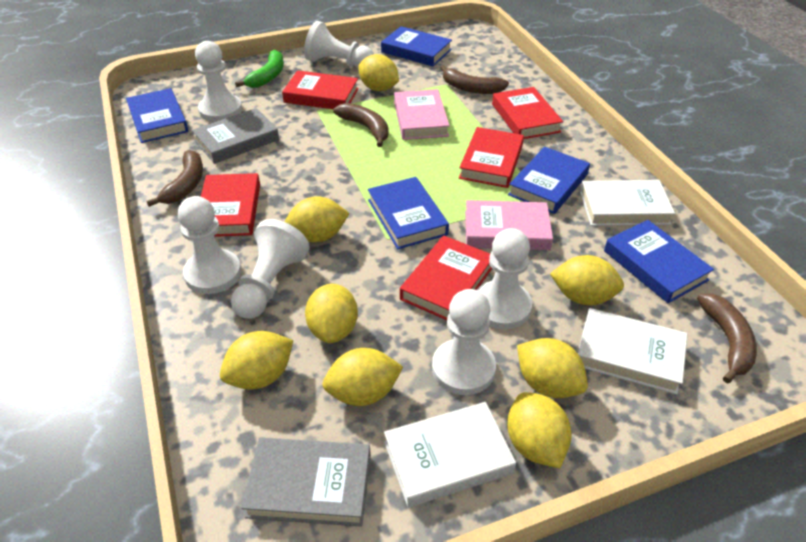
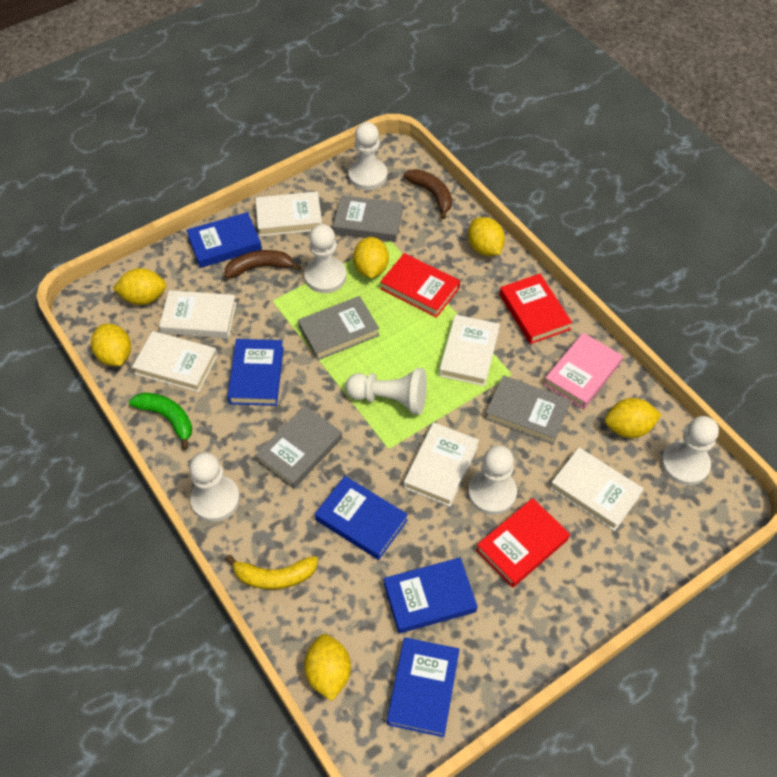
brown banana: [146,150,203,207] [333,103,389,147] [440,65,509,94] [697,294,757,383] = 4 -> [224,250,301,279] [403,169,452,219] = 2
grey book: [192,108,279,164] [241,437,371,527] = 2 -> [255,406,342,489] [298,296,379,360] [333,195,403,242] [485,376,571,445] = 4
pink book: [394,89,450,140] [465,200,553,250] = 2 -> [544,333,623,409] = 1
red book: [201,173,260,237] [282,70,359,109] [400,235,492,320] [459,127,524,188] [492,87,563,139] = 5 -> [380,253,460,318] [476,498,570,588] [499,274,572,344] = 3
white book: [384,402,516,507] [578,308,688,394] [580,180,675,226] = 3 -> [132,331,218,392] [159,290,237,339] [255,191,322,237] [404,422,479,507] [439,315,500,386] [550,448,644,531] = 6
yellow banana: none = 0 -> [226,555,318,589] = 1
yellow lemon: [220,331,293,390] [284,196,350,242] [305,284,358,343] [323,348,403,406] [358,54,399,91] [507,392,571,468] [517,338,588,398] [550,255,624,305] = 8 -> [91,324,131,366] [113,268,166,305] [304,634,351,701] [353,237,389,278] [468,217,505,256] [605,398,661,438] = 6

